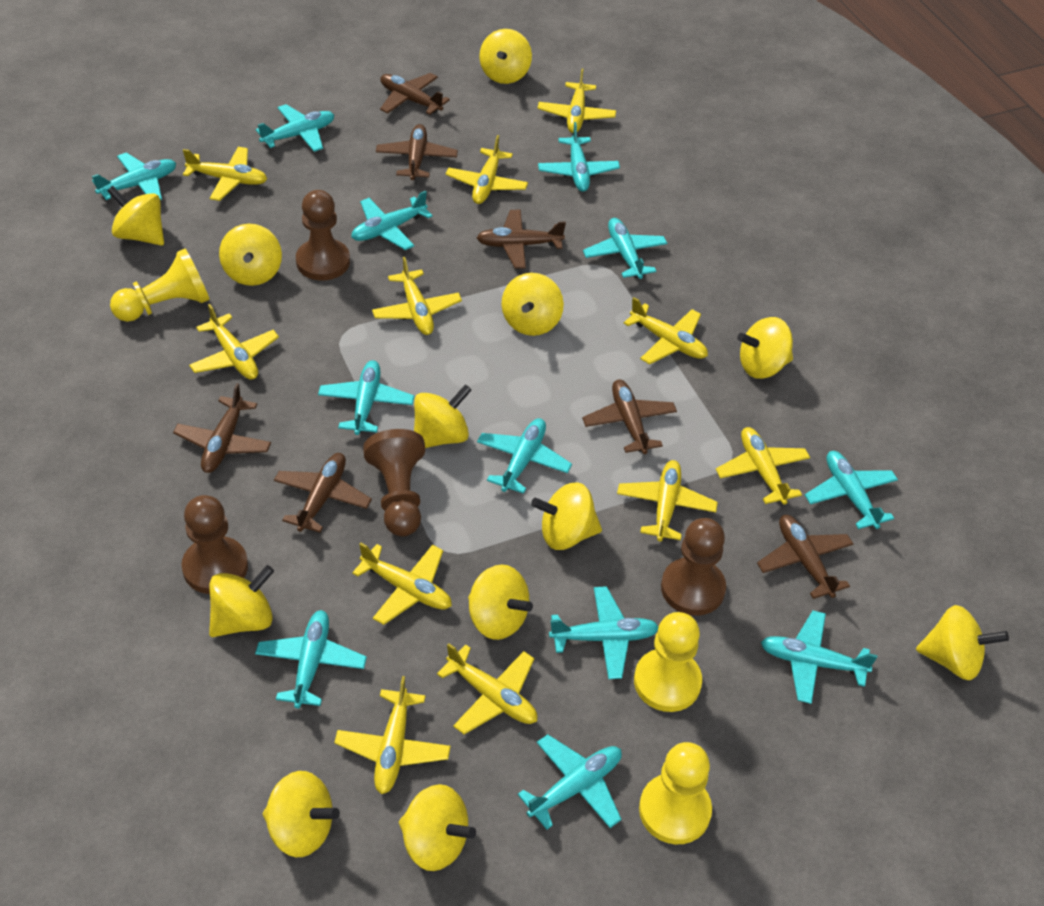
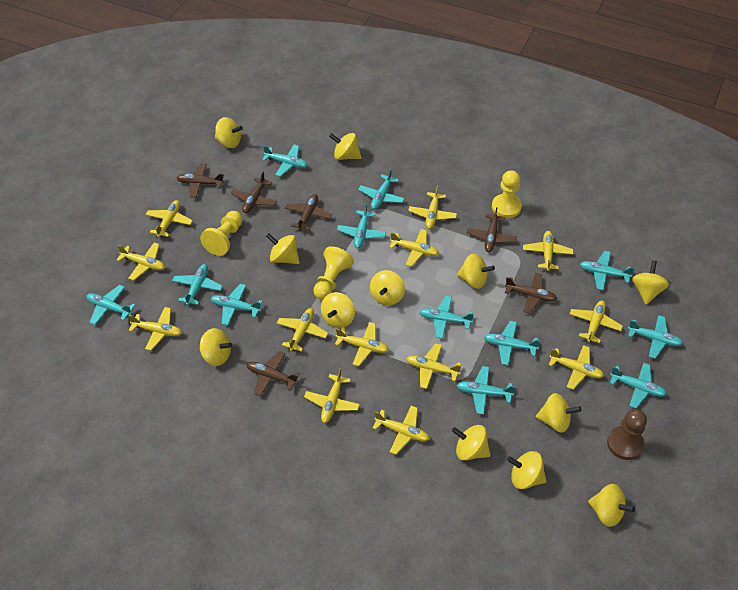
brown pawn: [181,495,248,594] [296,190,350,281] [363,429,425,536] [661,518,726,616] = 4 -> [607,409,647,460] = 1
brown plane: [173,383,271,473] [274,453,372,533] [376,124,458,180] [380,73,450,115] [477,210,566,269] [582,380,677,454] [757,515,853,599] = 7 -> [177,163,224,198] [231,171,277,213] [247,351,300,396] [285,194,332,231] [467,207,517,252] [505,273,557,314] = 6
yellow plane: [183,147,267,201] [189,304,279,380] [334,676,451,794] [352,543,452,625] [372,257,462,335] [437,643,537,734] [446,135,528,204] [538,68,616,133] [617,460,718,541] [623,297,708,364] [716,427,810,505] = 11 -> [117,242,165,281] [128,307,182,351] [145,200,193,237] [277,308,328,352] [304,368,360,423] [335,322,389,366] [373,406,430,455] [389,229,439,267] [406,343,461,389] [408,185,457,229] [523,231,573,271] [549,345,604,390] [570,300,623,343] = 13

